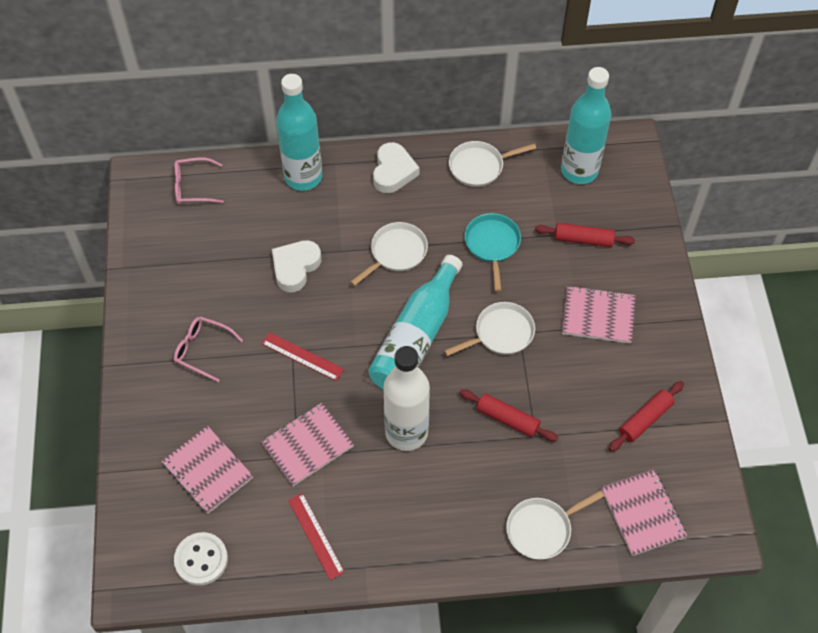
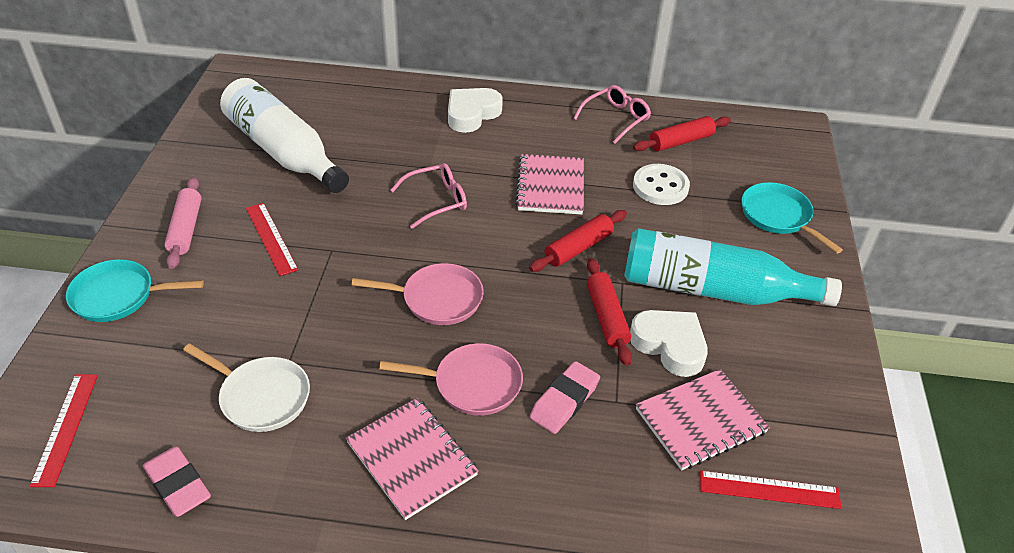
pink eraser: none = 0 -> [143,446,211,517] [530,361,600,434] = 2
pink notebook: [161,426,253,514] [261,403,354,486] [562,285,636,344] [601,469,687,556] = 4 -> [346,398,478,520] [515,154,584,214] [636,369,770,471] = 3
pink pan: none = 0 -> [351,263,484,325] [379,343,523,416] = 2
pink rolling pin: none = 0 -> [164,177,201,269] = 1
red ruler: [261,332,344,381] [288,493,345,580] = 2 -> [30,374,98,487] [246,203,298,276] [700,471,842,509] = 3
turquoise bottle: [276,74,322,191] [368,255,462,389] [561,67,611,184] = 3 -> [624,228,842,306] = 1
turquoise pan: [465,213,521,292] = 1 -> [66,259,204,322] [741,182,843,254] = 2
white pan: [350,222,428,286] [444,302,535,356] [449,141,536,187] [506,491,604,560] = 4 -> [183,343,310,432] = 1

